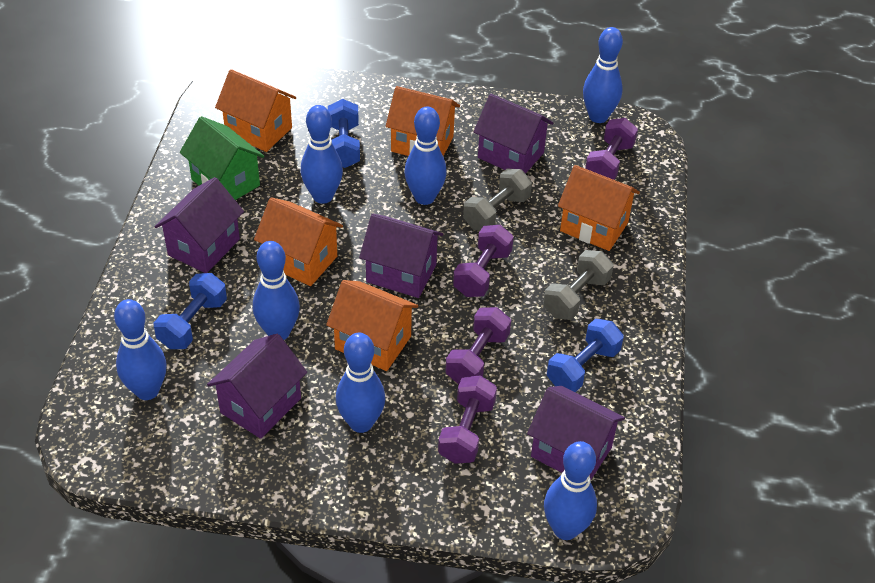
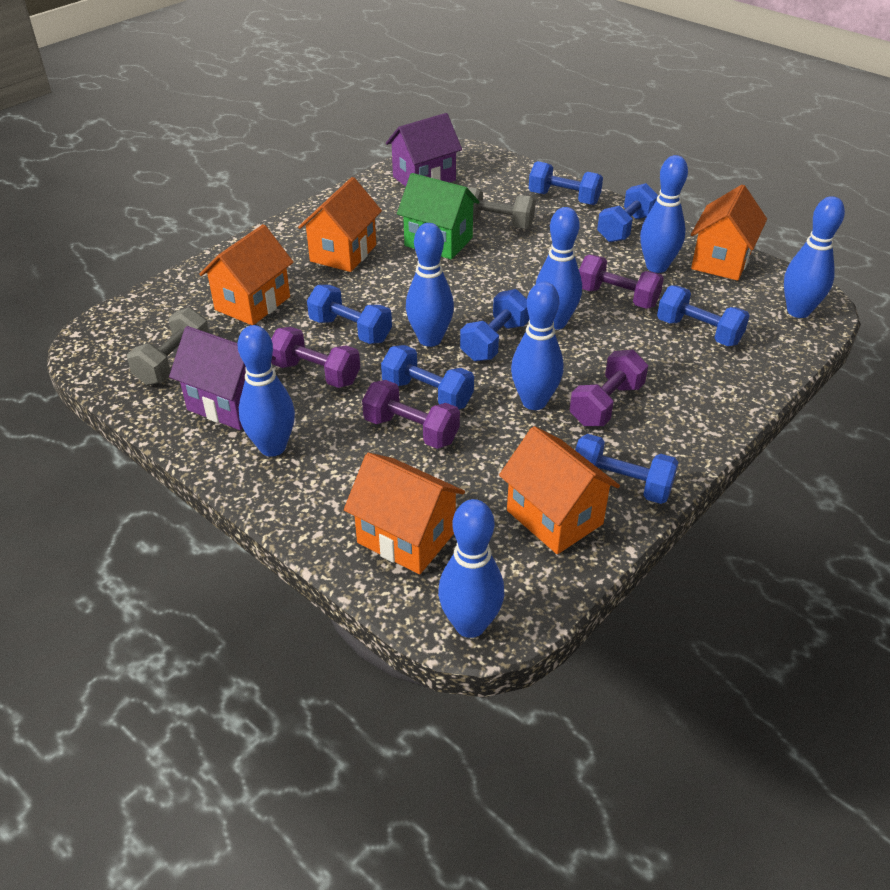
blue dumbbell: [154,273,227,349] [328,99,360,168] [547,319,624,392] = 3 -> [307,285,392,344] [381,345,474,409] [460,289,529,361] [529,161,603,205] [575,434,678,504] [597,183,658,242] [657,285,750,346] = 7
purple house: [155,177,244,273] [207,334,307,439] [359,214,443,298] [474,94,553,174] [527,386,625,481] = 5 -> [169,326,276,430] [386,113,462,187] = 2

